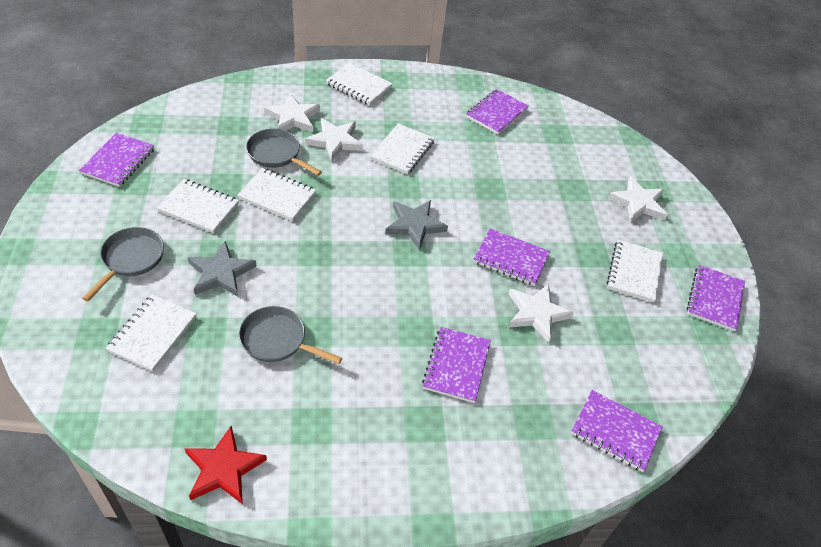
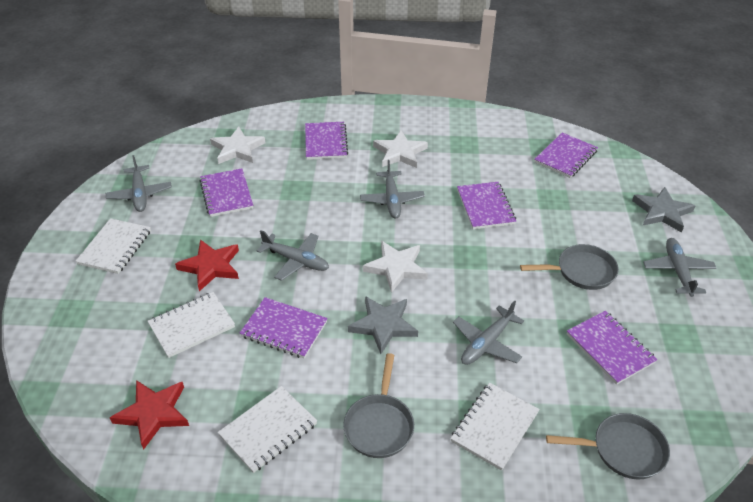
grey plane: none = 0 -> [106,155,172,212] [257,230,329,281] [360,160,425,218] [453,300,524,365] [643,238,717,297] = 5
red star: [184,426,267,504] = 1 -> [110,380,189,450] [175,239,239,291] = 2
white notebook: [106,294,197,372] [157,179,239,233] [237,168,316,221] [326,63,392,105] [370,123,435,174] [607,239,663,303] = 6 -> [76,218,151,274] [148,292,235,358] [218,386,317,473] [450,383,540,471] = 4
white star: [264,94,320,132] [306,118,363,161] [509,284,574,343] [608,176,667,223] = 4 -> [210,126,265,164] [363,241,428,293] [373,131,428,168] = 3

